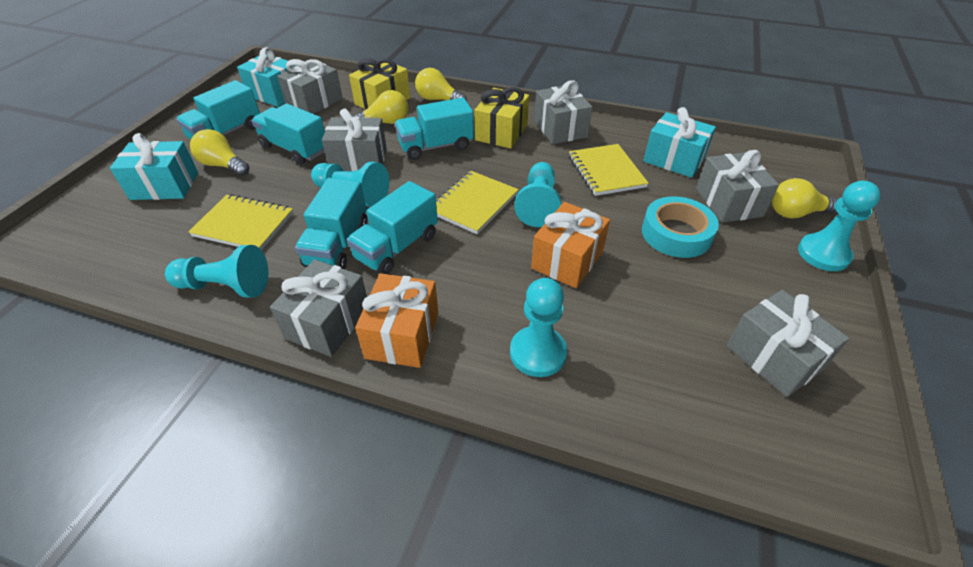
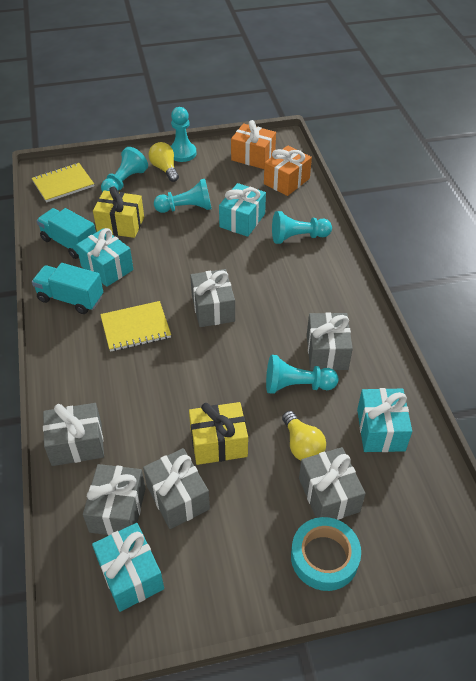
turquoise gift: [110,133,198,200] [237,47,296,107] [643,107,716,178] = 3 -> [76,228,133,287] [92,523,164,612] [219,183,266,237] [357,388,412,452] = 4
turquoise truck: [176,80,260,139] [252,103,325,164] [295,178,368,269] [347,181,438,274] [395,98,474,160] = 5 -> [32,263,103,314] [36,208,96,259] = 2
yellow light bulb: [190,129,249,176] [352,90,408,124] [415,68,467,101] [772,178,838,219] = 4 -> [148,142,179,182] [282,411,326,461] = 2
yellow notebook: [188,194,293,250] [436,171,519,234] [569,144,649,196] = 3 -> [32,163,94,202] [100,301,171,352] = 2

